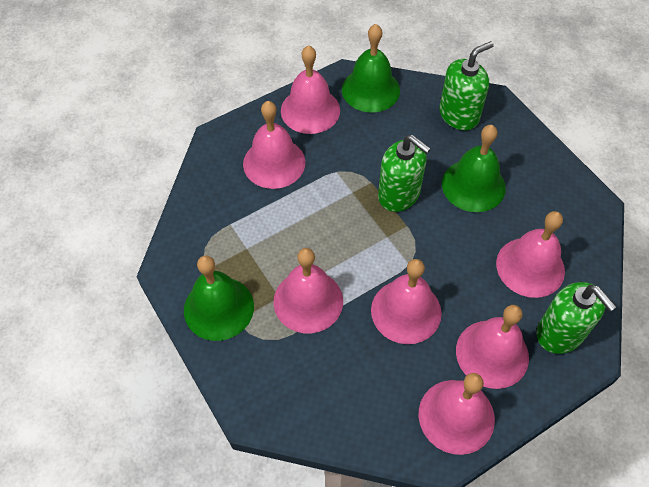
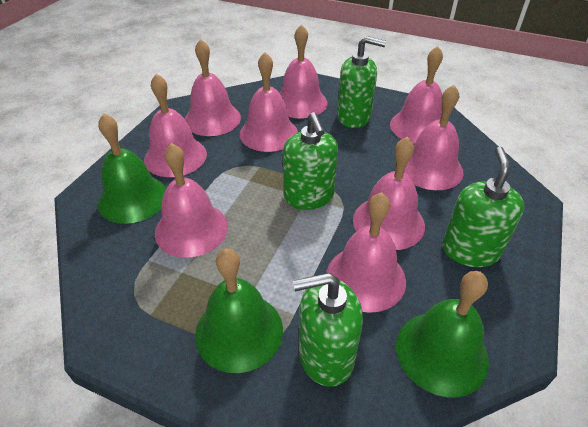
green soap dispenser: [378,135,431,212] [439,41,494,130] [536,282,616,354] = 3 -> [283,112,338,210] [293,273,363,387] [337,36,386,128] [442,147,524,267] = 4
pink bell: [243,101,305,189] [273,248,343,333] [281,45,340,134] [371,259,442,344] [419,373,495,455] [456,305,529,389] [496,211,565,298] = 7 -> [144,74,207,177] [155,143,228,258] [185,39,241,136] [240,52,298,152] [280,24,328,118] [326,192,406,313] [353,137,425,250] [390,46,443,144] [404,85,464,190] = 9

